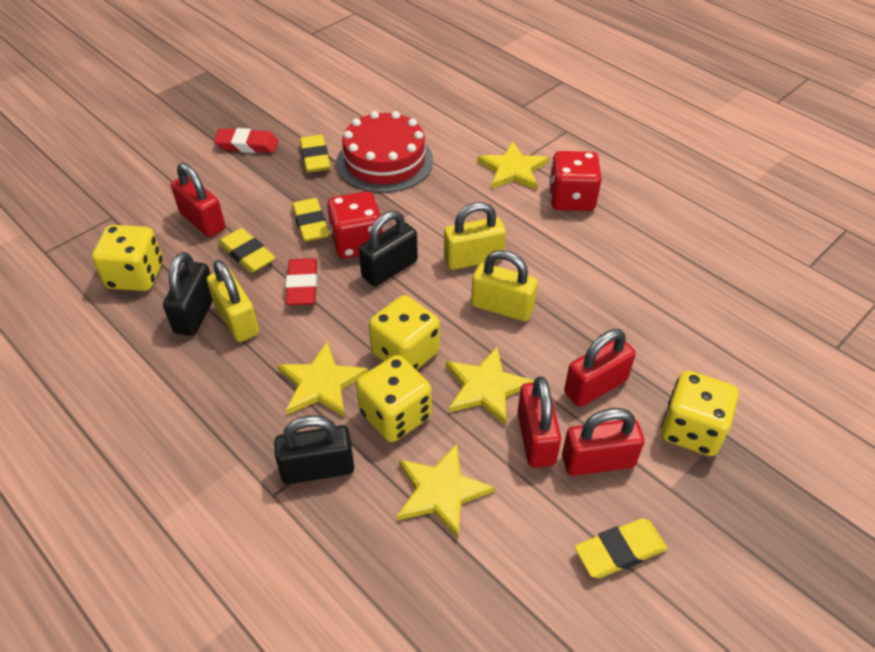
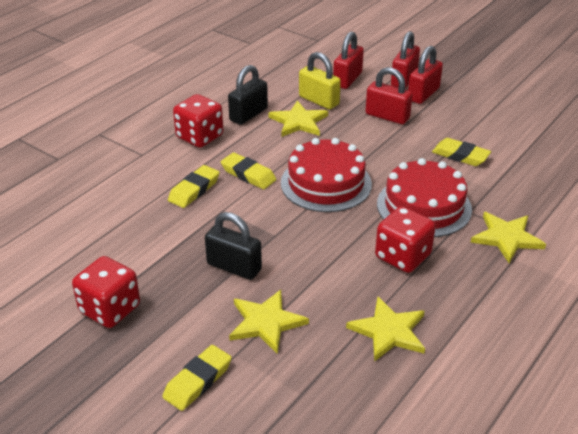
black padlock: [163,252,213,336] [274,415,354,484] [359,210,418,287] = 3 -> [205,212,262,280] [228,65,268,125] = 2
red cake: [336,111,433,193] = 1 -> [281,138,372,212] [377,158,472,237] = 2
red dice: [327,191,383,258] [549,151,602,211] = 2 -> [72,256,140,328] [173,94,223,148] [375,206,436,273] = 3
red eraser: [214,128,279,153] [285,258,318,306] = 2 -> none = 0
yellow dice: [92,225,163,291] [356,355,432,442] [369,295,440,370] [661,371,738,456] = 4 -> none = 0
yellow padlock: [207,260,259,342] [444,202,506,270] [471,250,538,322] = 3 -> [299,52,341,109] = 1

